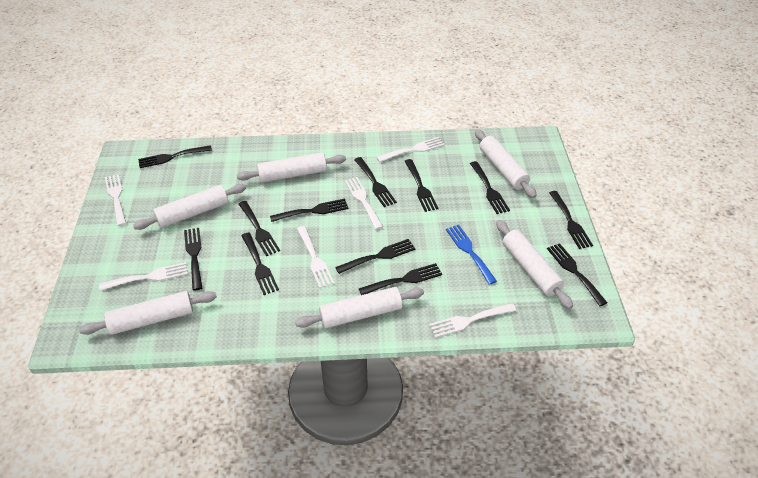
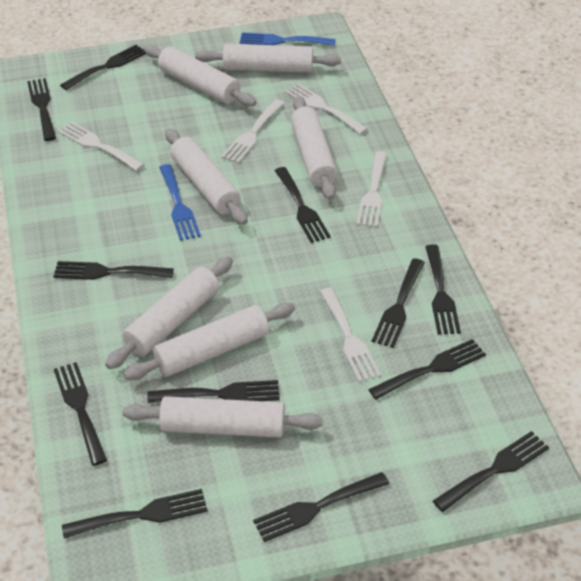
blue fork: [446,225,497,285] = 1 -> [159,164,201,241] [240,32,336,46] = 2
white fork: [99,262,188,291] [105,174,126,226] [297,226,334,288] [344,177,383,230] [376,137,445,162] [429,303,516,338] = 6 -> [58,122,145,171] [221,99,284,163] [285,83,368,134] [320,287,381,382] [356,151,387,227] = 5
white rolling pin: [79,291,217,335] [133,184,246,230] [237,152,346,183] [295,287,424,328] [475,129,537,198] [496,220,573,309] = 6 -> [105,257,233,369] [123,302,295,380] [123,396,323,438] [144,44,257,107] [165,129,248,225] [195,44,341,72] [291,96,338,200] = 7

